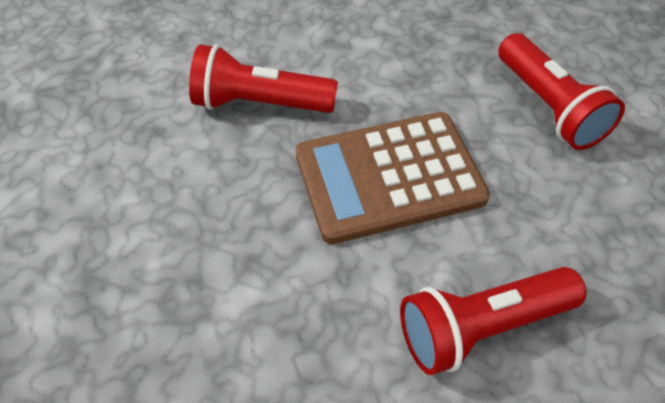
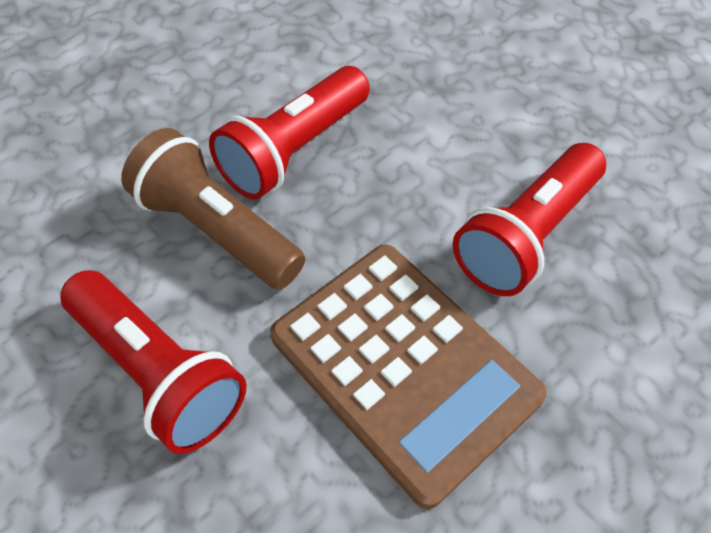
brown flashlight: none = 0 -> [121,128,305,290] = 1

